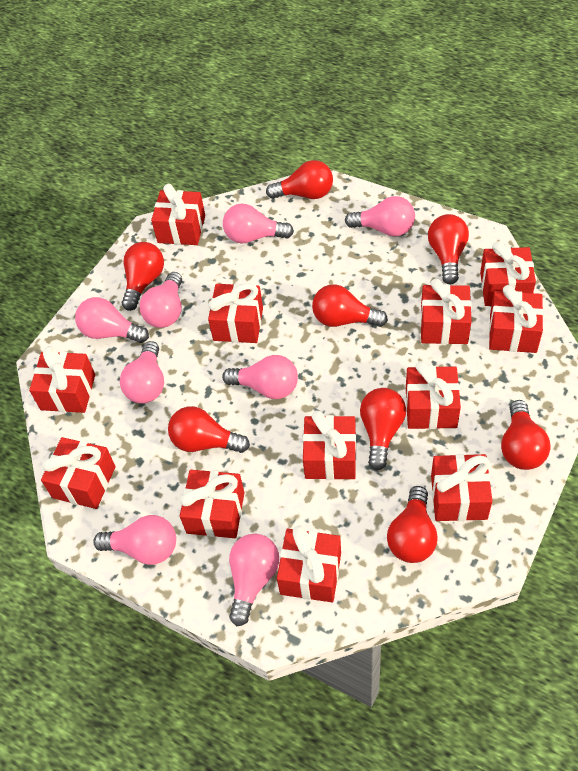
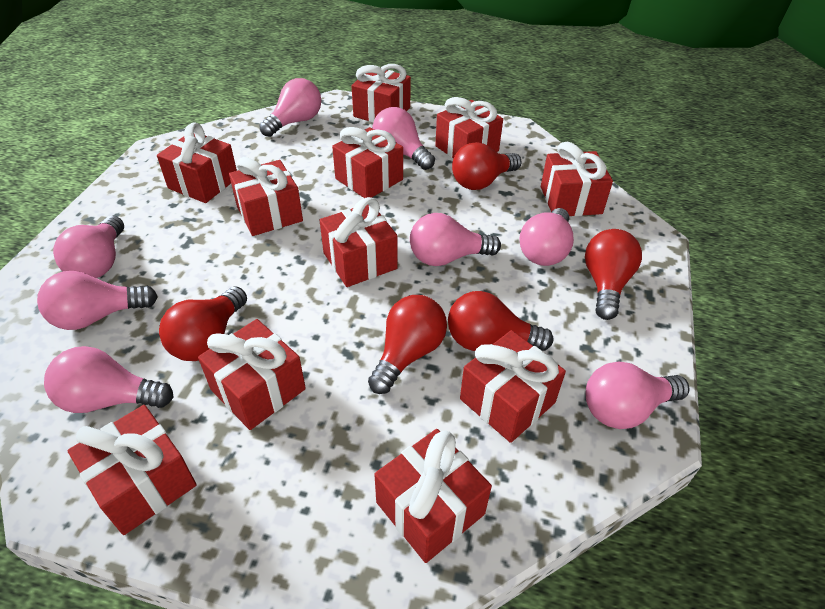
red gift: [29,346,95,413] [41,437,116,509] [151,183,205,245] [180,470,244,538] [208,283,263,343] [277,526,341,602] [303,410,356,480] [406,361,461,429] [420,278,472,344] [431,454,492,521] [480,241,536,306] [489,285,544,353] = 12 -> [68,405,196,535] [157,122,237,203] [198,319,306,430] [229,157,303,236] [320,197,398,287] [332,127,403,198] [352,64,411,123] [374,429,492,563] [435,97,503,158] [460,330,566,443] [541,142,613,216] = 11
red light bulb: [122,242,164,311] [168,406,250,453] [266,160,333,199] [312,284,388,327] [360,388,406,470] [387,486,438,563] [428,214,469,284] [501,400,551,470] = 8 -> [159,286,247,361] [368,295,447,394] [448,291,553,351] [452,142,522,190] [585,229,642,320] = 5

